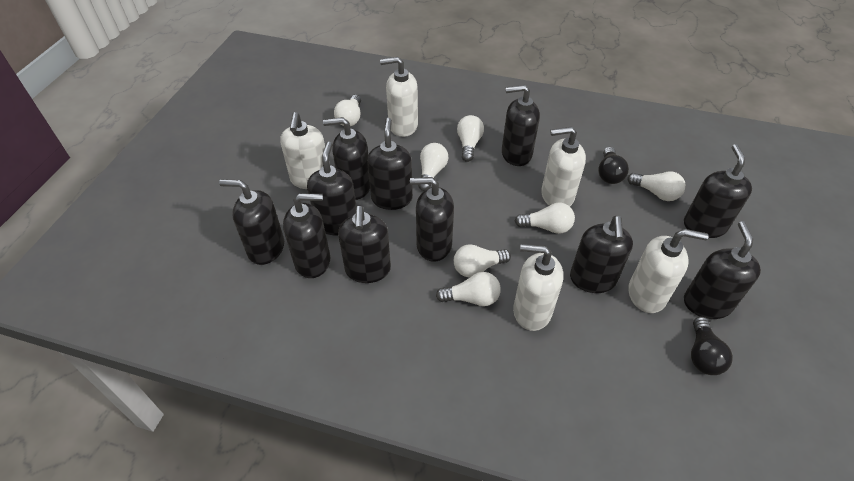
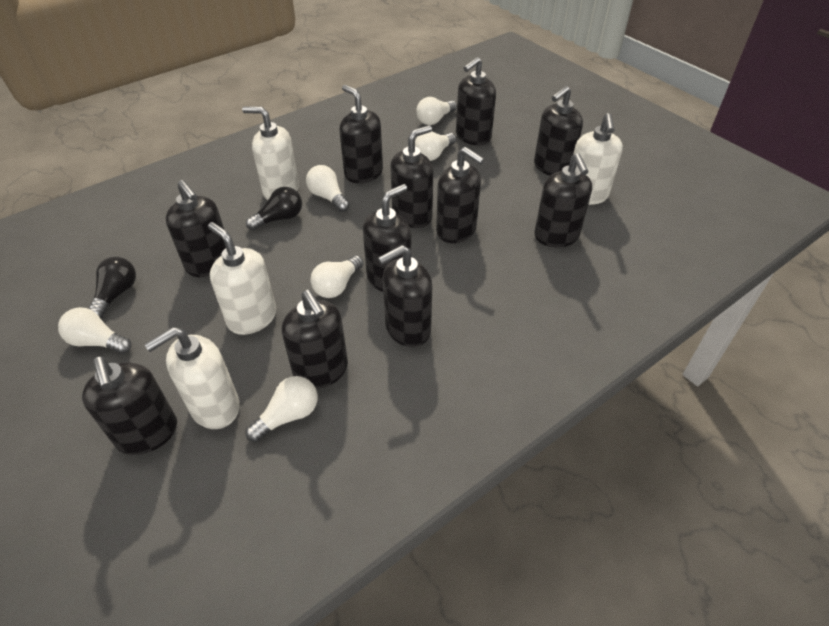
white light bulb: [334,95,361,126] [418,143,448,191] [436,272,501,306] [454,244,511,278] [457,115,484,162] [515,203,575,234] [627,171,686,201] = 7 -> [58,307,131,354] [245,376,318,442] [306,165,350,212] [310,255,363,298] [415,131,456,161] [416,97,457,125] = 6
white soap dispenser: [280,112,325,189] [380,57,418,137] [513,244,563,331] [541,127,586,206] [628,229,709,313] = 5 -> [144,327,240,429] [208,222,276,335] [242,106,299,200] [573,113,623,205] = 4

